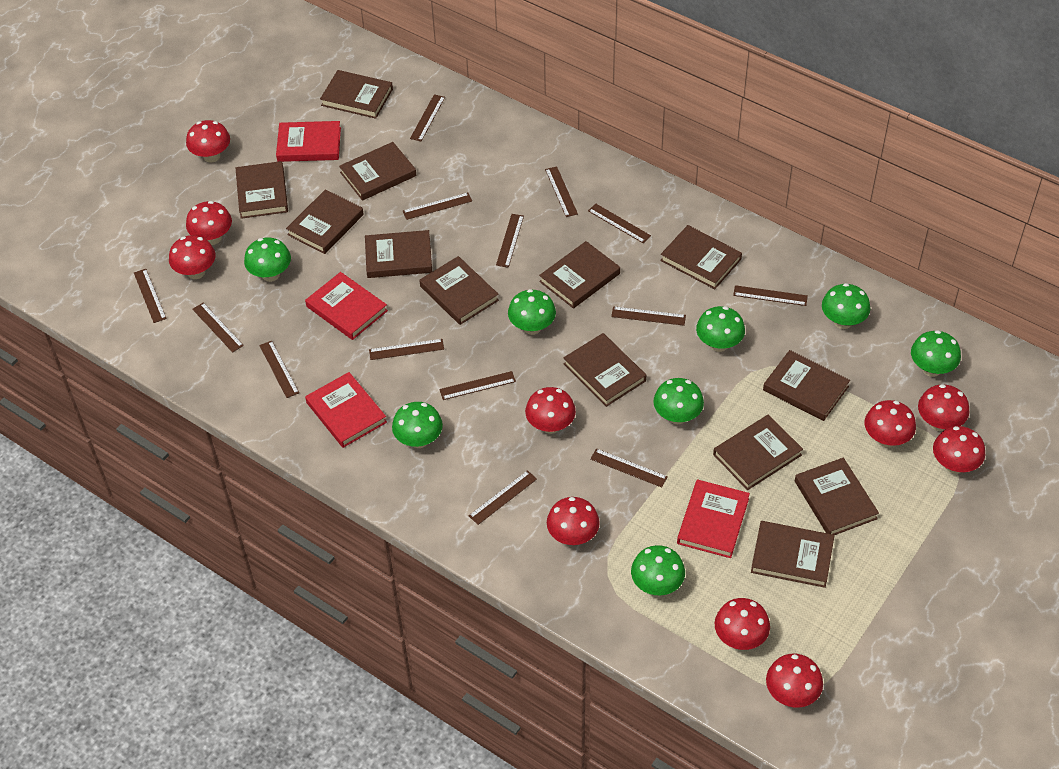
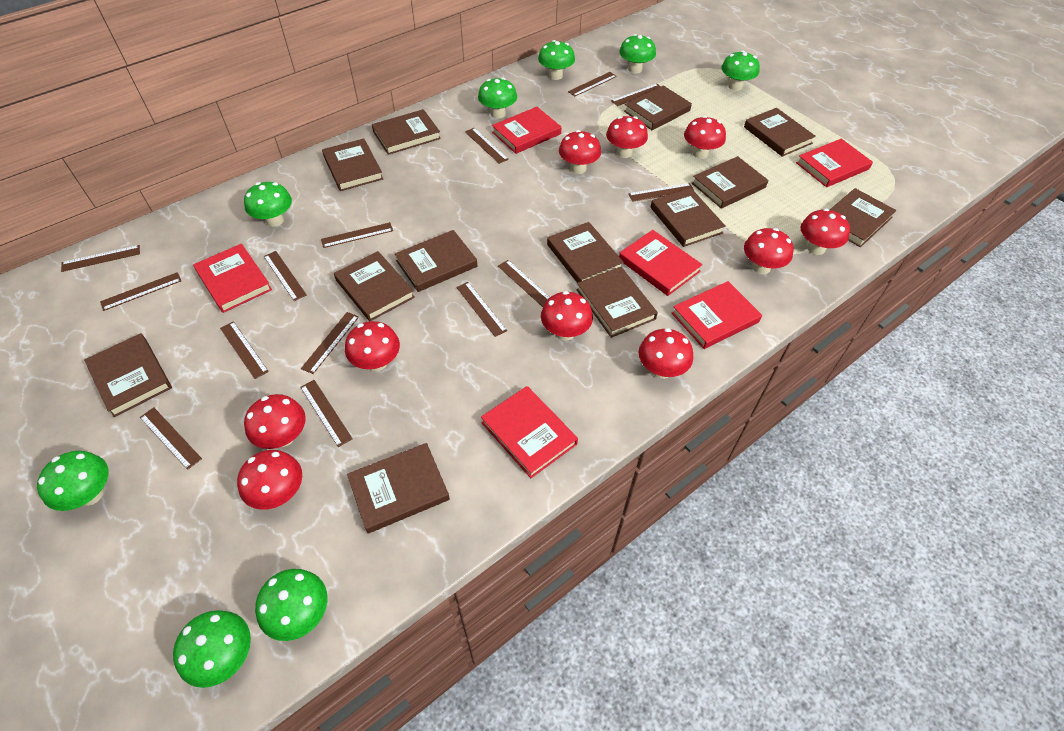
red book: [276,121,341,162] [305,272,388,340] [305,372,387,448] [677,479,750,558] = 4 -> [193,244,272,313] [481,386,578,478] [492,107,562,154] [619,230,703,296] [672,281,762,349] [796,139,873,187] = 6

